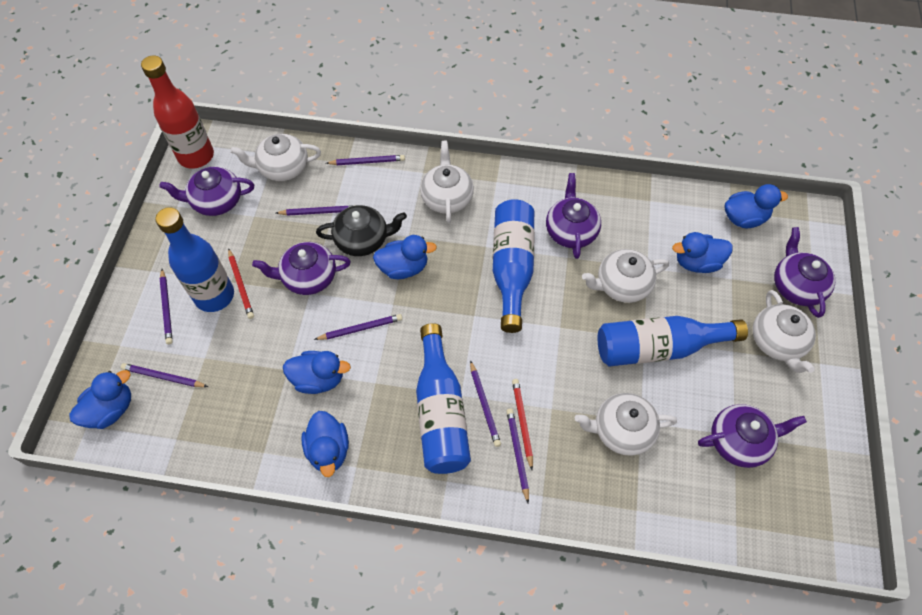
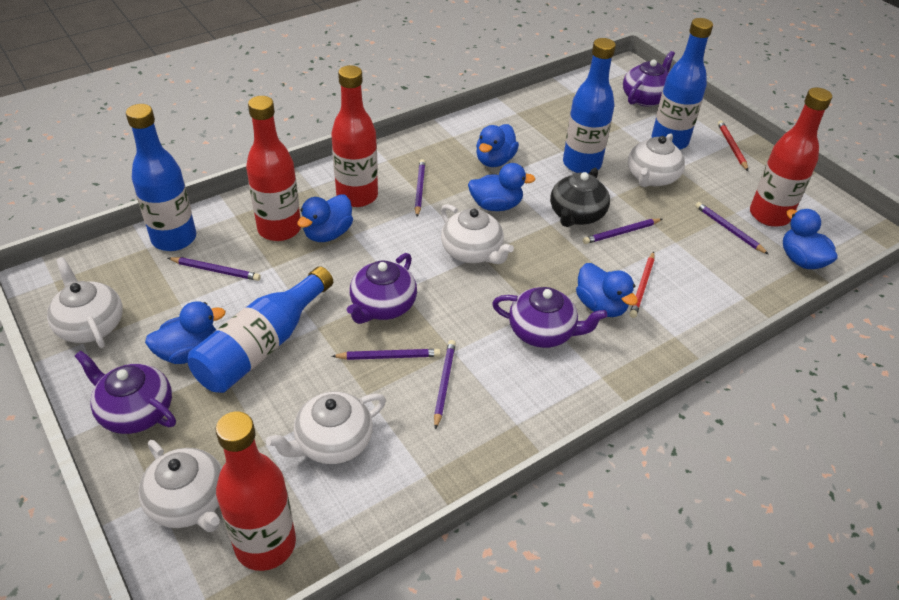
purple pencil: [121,363,208,387] [160,269,173,344] [276,205,356,216] [314,314,402,340] [326,155,405,165] [470,360,501,447] [506,409,529,503] = 7 -> [168,257,261,281] [331,349,441,360] [415,159,426,217] [434,340,456,430] [583,219,662,244] [695,202,768,254] = 6
purple teapot: [159,167,254,216] [252,242,351,295] [546,173,601,259] [698,404,807,468] [774,227,835,318] = 5 -> [75,351,176,434] [347,253,417,324] [492,287,607,348] [623,51,675,107] = 4
red bottle: [141,55,214,169] = 1 -> [216,411,296,571] [246,96,301,241] [331,65,378,207] [750,88,832,227] = 4

